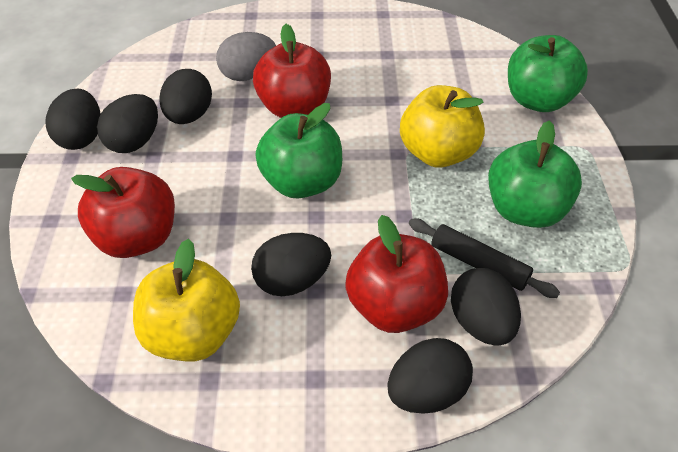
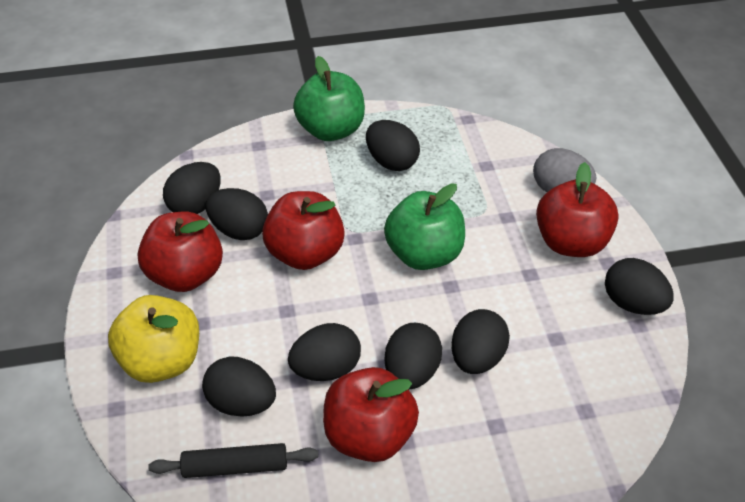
black egg: [46,89,101,150] [97,94,158,153] [160,69,212,124] [251,233,331,296] [387,338,473,414] [451,268,521,346] = 6 -> [163,162,221,214] [202,356,276,417] [206,188,268,240] [288,323,361,381] [366,120,420,171] [385,323,442,390] [451,309,510,374] [605,258,674,315] = 8
green apple: [255,103,342,199] [488,121,582,228] [508,35,588,112] = 3 -> [293,56,365,141] [384,183,465,270] = 2
red apple: [71,167,175,258] [253,24,331,118] [345,215,448,333] = 3 -> [138,212,223,292] [262,191,345,270] [323,367,419,462] [536,162,619,257] = 4
yellow apple: [133,239,240,361] [400,85,485,168] = 2 -> [108,295,199,383] = 1

